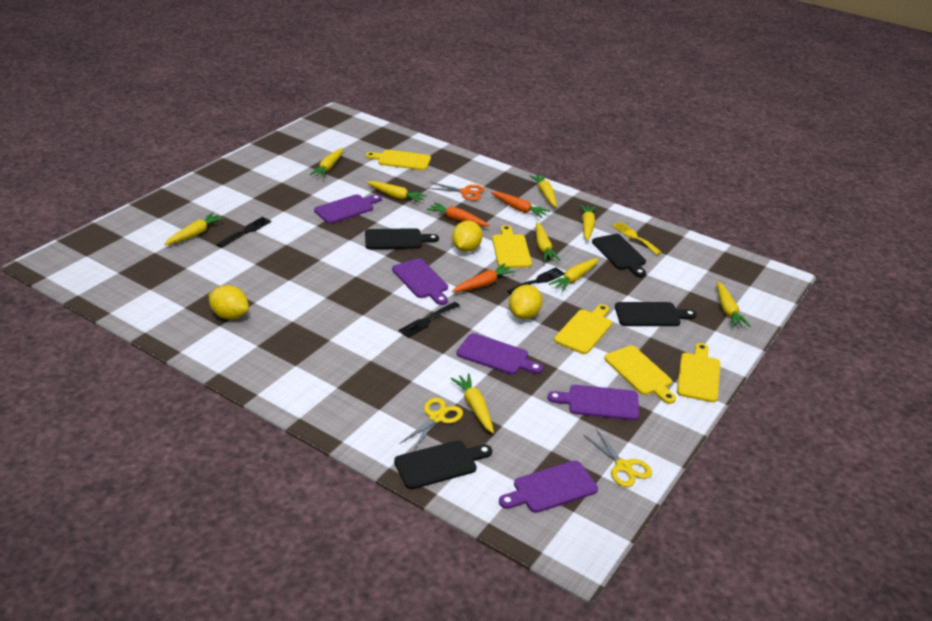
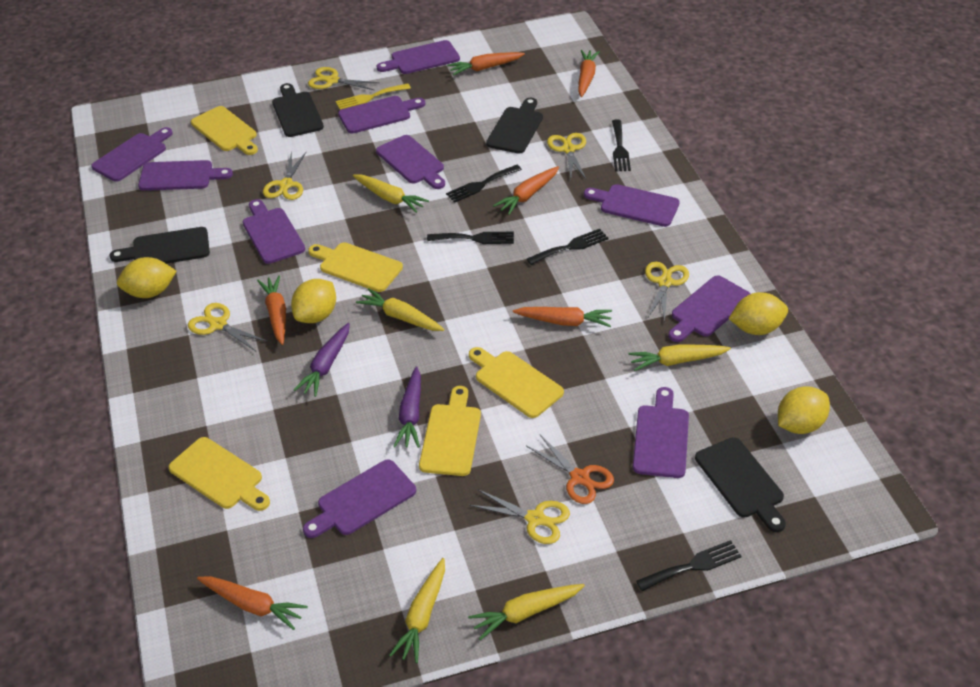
black fork: [216,217,271,247] [398,302,460,338] [508,267,564,294] = 3 -> [427,232,514,244] [446,165,522,203] [527,229,609,265] [612,120,631,171] [636,540,742,591] = 5
orange carrot: [427,202,490,226] [452,263,516,292] [491,192,550,218] = 3 -> [197,576,308,630] [257,275,286,345] [447,52,525,76] [493,166,559,215] [513,307,612,327] [578,50,600,97] = 6
purple carrot: none = 0 -> [294,323,350,397] [393,367,421,448] = 2
purple cutting board: [314,194,382,224] [392,259,448,305] [457,333,543,375] [499,461,598,513] [547,385,639,420] = 5 -> [91,127,173,182] [138,160,233,191] [243,199,305,264] [303,459,416,538] [338,96,425,134] [376,40,460,74] [376,135,445,189] [584,184,680,227] [633,387,689,478] [668,275,751,342] = 10
yellow carrot: [164,213,225,245] [309,148,343,178] [366,181,427,203] [450,374,494,433] [530,174,557,207] [536,223,561,262] [549,258,599,292] [580,204,596,241] [717,281,750,327] = 9 -> [353,174,429,213] [356,288,444,331] [389,558,445,663] [468,584,585,640] [628,344,731,371] = 5
yellow lemon: [209,285,249,320] [452,221,483,252] [509,285,542,319] = 3 -> [117,257,177,298] [291,279,336,323] [729,292,788,335] [778,387,830,434] = 4
yellow scissors: [399,398,463,451] [583,429,652,487] = 2 -> [188,303,268,351] [263,151,306,200] [308,67,379,90] [469,489,570,544] [547,133,586,179] [645,262,689,322] = 6

